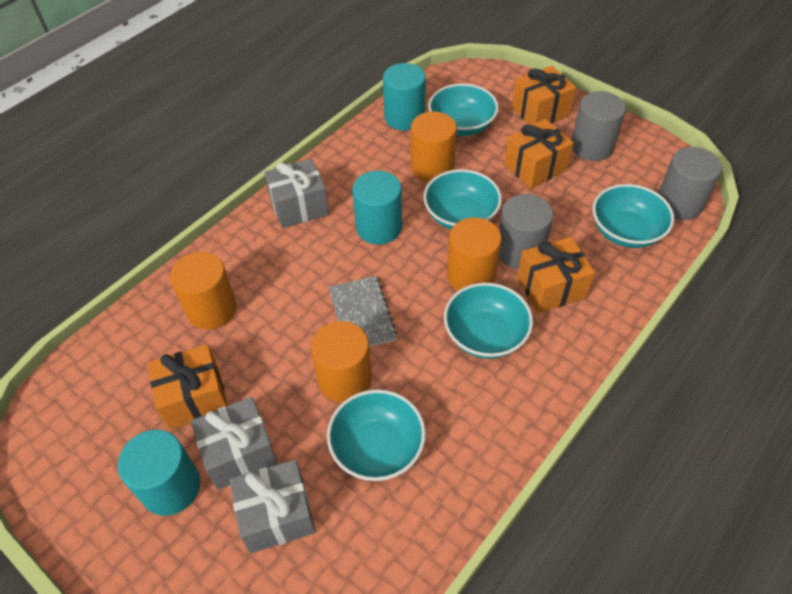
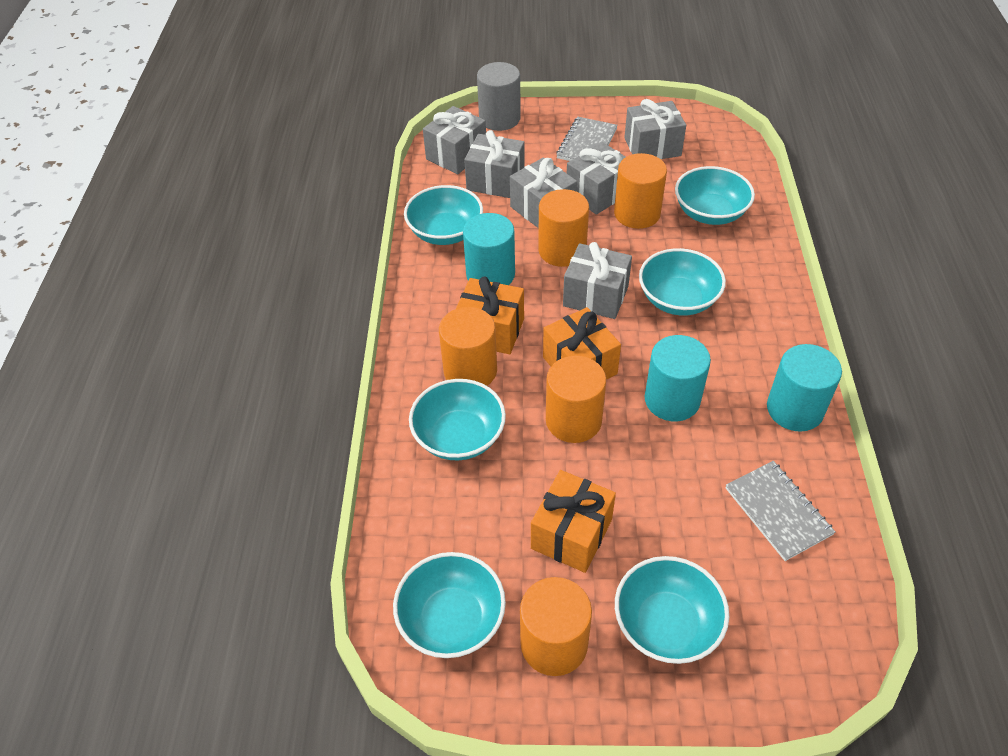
grey cylinder: [499,194,553,269] [572,91,626,161] [658,147,722,220] = 3 -> [477,62,521,131] = 1
grey gift: [191,397,278,490] [230,460,316,553] [264,159,329,229] = 3 -> [423,106,486,174] [464,130,525,198] [510,157,577,228] [563,242,632,319] [567,142,626,215] [624,99,686,159] = 6
grey notebook: [328,276,397,347] = 1 -> [556,117,618,161] [726,461,835,561] = 2
orange cylinder: [170,252,237,330] [311,321,372,403] [411,112,457,182] [447,217,502,291] = 4 -> [439,307,497,386] [520,577,592,676] [538,189,589,267] [546,356,606,443] [614,153,667,229] = 5
orange gift: [148,344,228,430] [504,119,574,189] [512,66,576,125] [517,237,595,313] = 4 -> [456,276,524,354] [531,470,616,573] [543,307,621,380] = 3
turquoise bowl: [327,389,426,481] [423,169,502,230] [428,83,499,136] [444,282,533,359] [592,184,674,248] = 5 -> [393,552,506,658] [404,185,483,245] [409,379,506,460] [615,556,729,664] [639,248,726,316] [675,166,755,225] = 6

